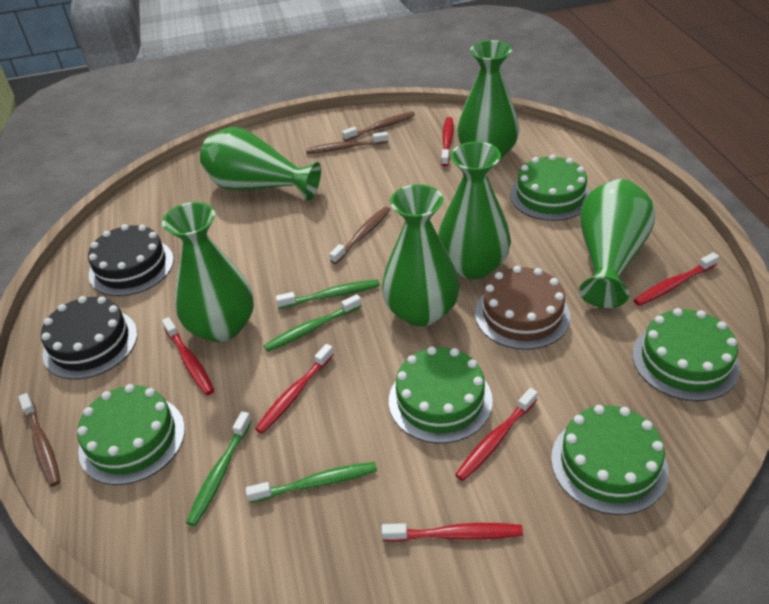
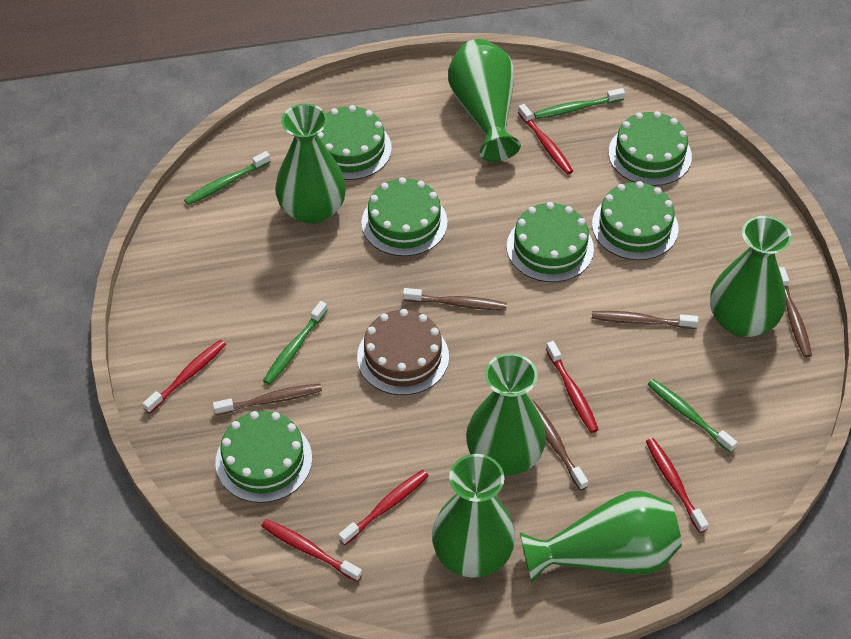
black cake: [41,296,137,380] [88,224,174,296] = 2 -> none = 0
brown toothbrush: [18,393,61,487] [306,132,388,154] [329,207,391,264] [342,111,415,141] = 4 -> [213,383,322,415] [403,288,507,310] [532,401,588,490] [592,311,698,329] [779,267,812,357] = 5
green cake: [77,384,185,485] [389,347,493,443] [510,154,590,221] [551,405,669,515] [632,308,740,401] = 5 -> [216,411,312,503] [317,105,392,180] [361,177,448,256] [507,202,594,282] [592,181,678,260] [609,111,692,186] = 6

